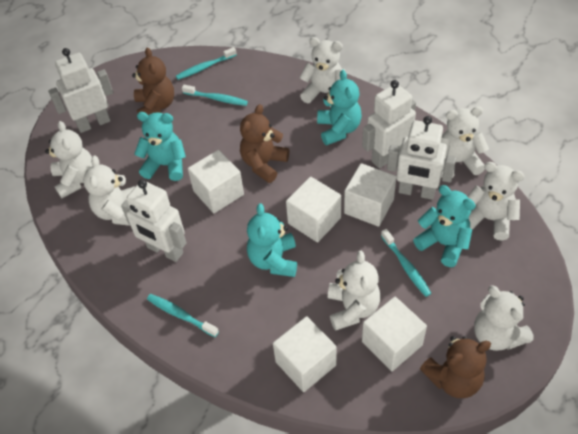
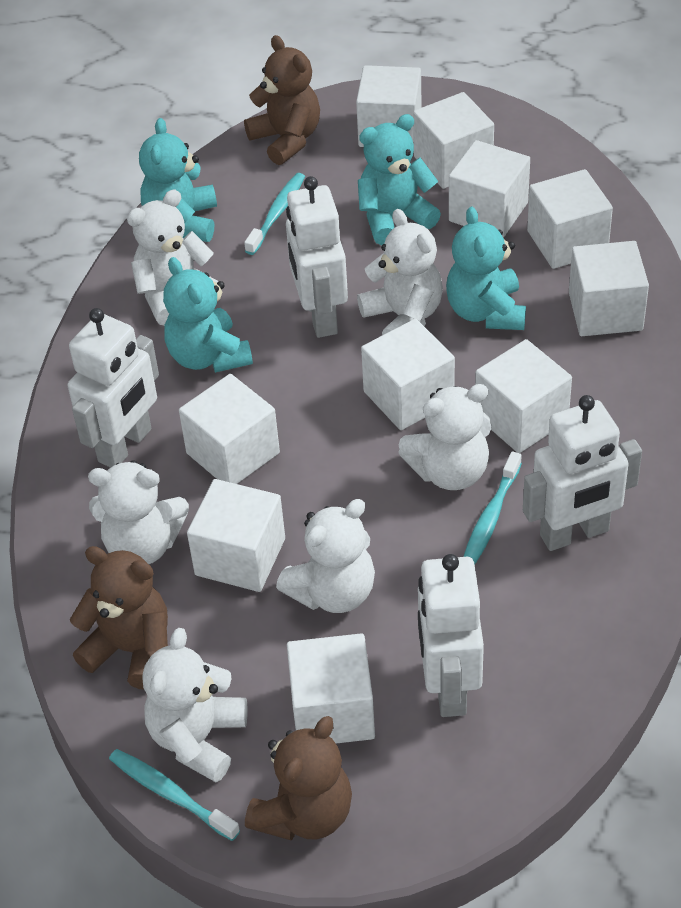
turquoise toothbrush: [147,294,219,337] [176,47,237,80] [182,85,248,106] [381,229,431,297] = 4 -> [109,749,240,841] [244,173,305,255] [463,451,522,564] = 3
white cube: [188,150,244,213] [273,316,337,392] [286,177,341,242] [344,163,396,227] [362,297,427,371] = 5 -> [179,374,280,484] [187,479,285,592] [287,633,375,743] [356,65,422,147] [361,319,455,430] [413,92,494,189] [449,140,530,238] [475,339,572,453] [527,169,613,269] [569,241,649,336] = 10
white teddy bear: [45,121,92,198] [83,156,135,226] [299,37,345,107] [328,251,380,331] [441,106,489,178] [467,162,525,241] [474,285,534,351] = 7 -> [88,460,189,564] [127,190,219,326] [142,628,247,782] [276,499,375,613] [357,209,443,335] [398,384,491,490] = 6

